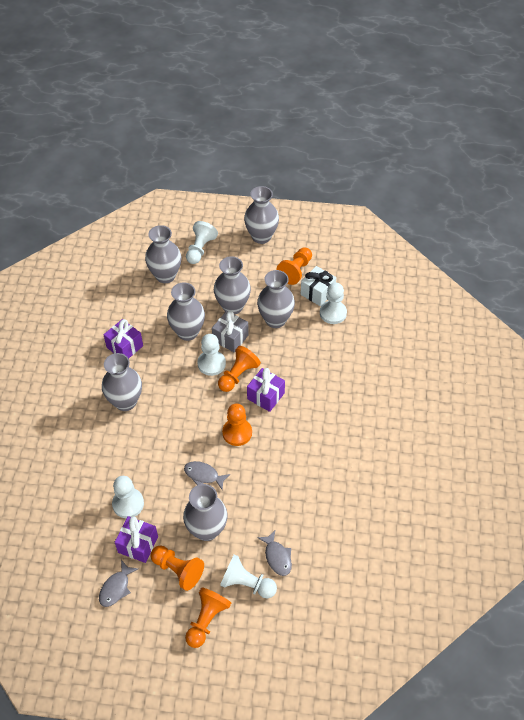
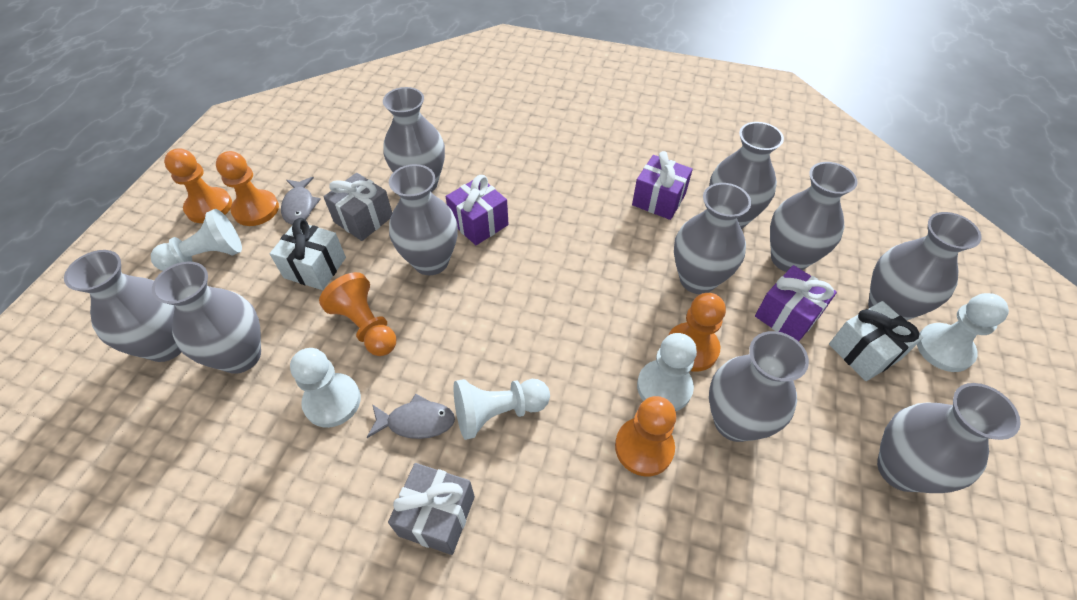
grey fish: [99,560,139,607] [184,461,230,490] [257,531,292,576] = 3 -> [281,177,321,225] [367,394,455,439] = 2
grey gift: [212,310,249,352] = 1 -> [324,173,392,241] [388,463,475,555] = 2
grey vase: [102,353,142,411] [145,225,181,283] [167,283,205,341] [183,484,228,541] [214,256,251,314] [244,186,279,244] [257,270,295,328] = 7 -> [64,250,182,362] [152,262,261,374] [383,87,445,192] [389,164,458,275] [674,183,751,294] [709,122,784,229] [709,331,809,442] [770,162,858,272] [868,212,982,321] [877,383,1021,493] = 10
white gift: [301,266,336,306] = 1 -> [270,218,346,290] [829,301,923,381] = 2

